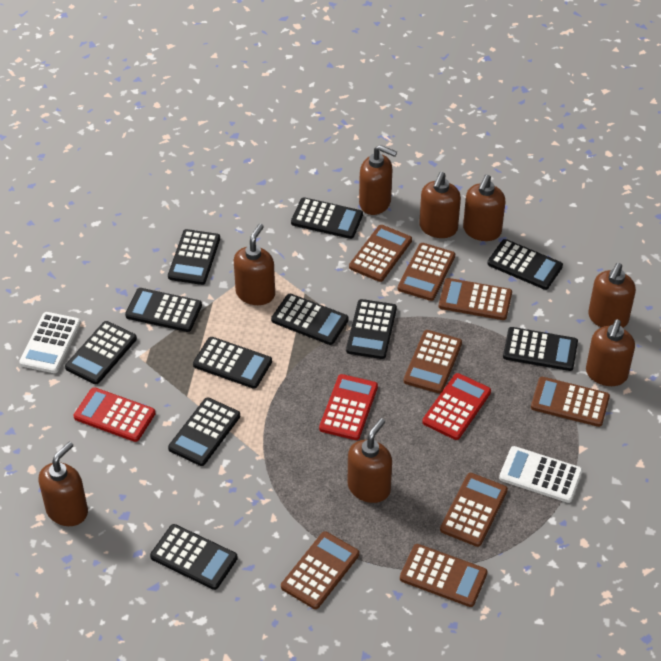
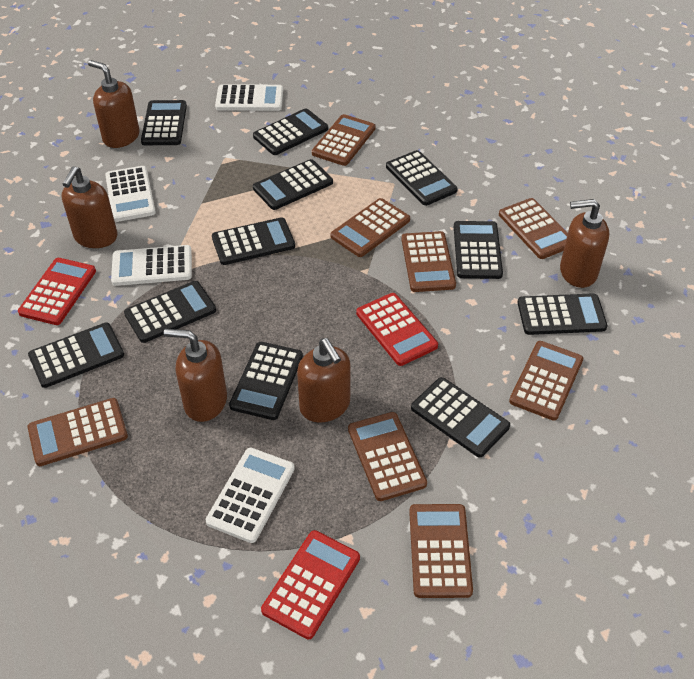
brown soap dispenser: [39,442,88,526] [234,224,275,305] [348,418,392,503] [359,145,397,215] [419,172,461,238] [463,175,506,241] [586,319,635,386] [588,263,636,328] = 8 -> [62,166,117,248] [88,60,140,148] [164,329,227,422] [297,338,351,423] [560,199,609,288] = 5
white calculator: [19,312,81,373] [499,446,582,503] = 2 -> [105,166,156,222] [111,245,192,286] [205,448,295,543] [215,84,283,111] = 4

